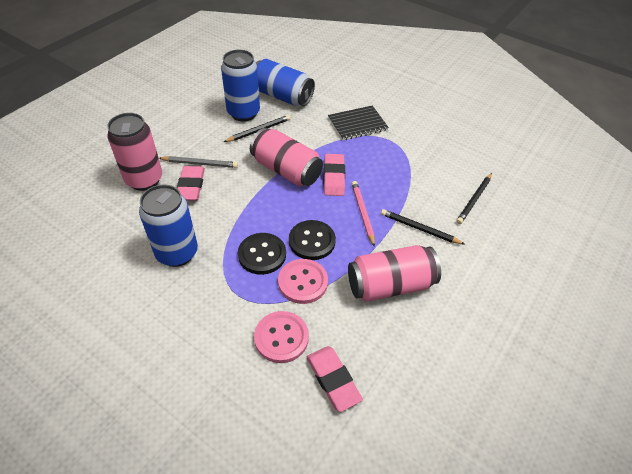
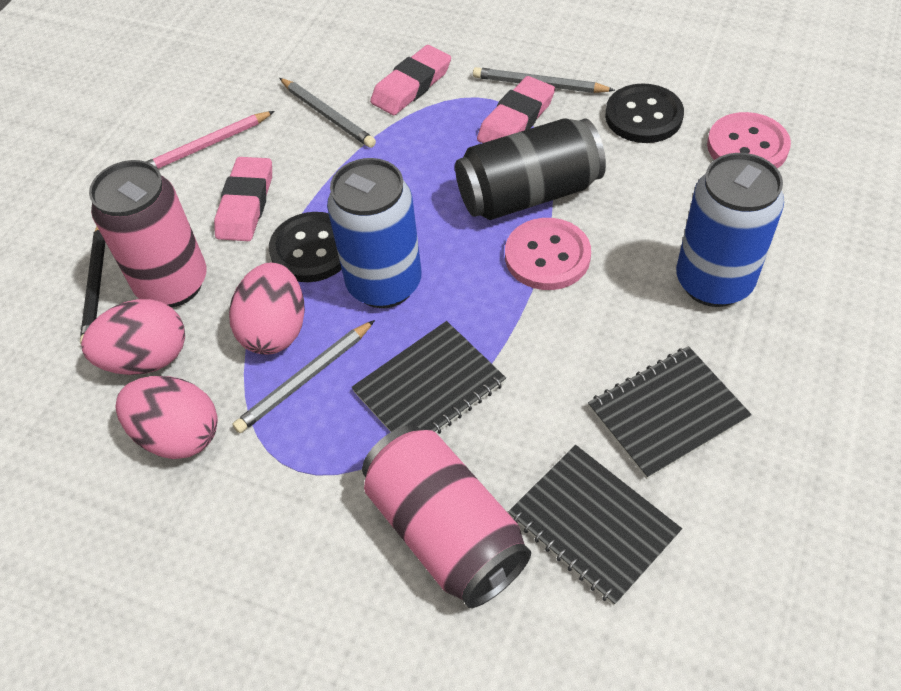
black can: none = 0 -> [455,119,606,220] = 1
black notebook: [328,105,389,141] = 1 -> [351,321,506,434] [508,445,682,605] [588,346,752,479] = 3
black pencil: [224,115,291,142] [381,209,465,245] [456,173,492,224] = 3 -> [80,227,105,344] = 1
blue can: [139,185,198,267] [221,50,260,121] [256,59,315,106] = 3 -> [327,158,422,308] [676,153,784,307] = 2
grey pencil: [159,156,238,168] = 1 -> [232,320,375,433] [279,78,376,148] [473,67,615,93] = 3
pink can: [107,113,162,191] [250,128,323,186] [348,245,441,302] = 3 -> [89,160,207,307] [362,425,531,608] = 2
pink egg: none = 0 -> [81,299,185,375] [116,376,218,459] [229,263,305,354] = 3

